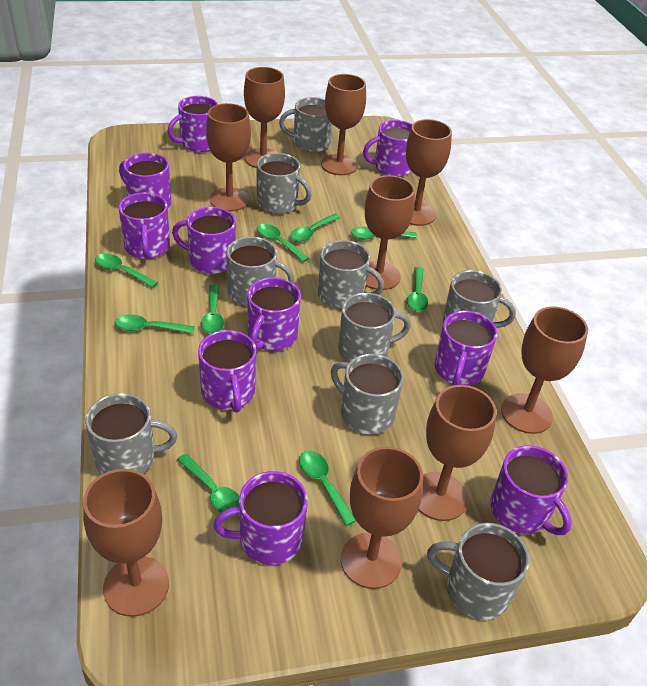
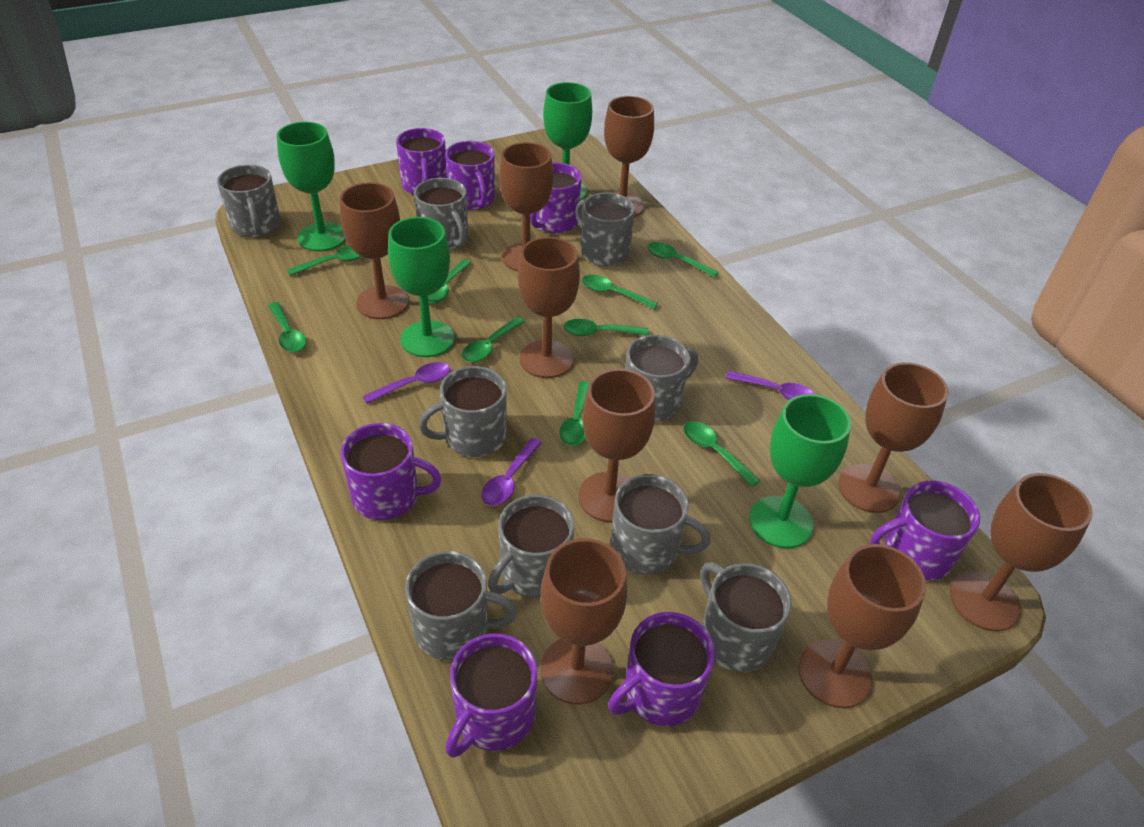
green goblet: none = 0 -> [277,122,345,251] [388,217,455,357] [543,82,592,200] [749,394,851,548] = 4
purple mug: [118,192,170,259] [119,153,171,208] [168,96,218,152] [172,207,236,274] [198,330,256,413] [213,471,308,565] [247,277,301,351] [363,120,413,177] [434,311,497,385] [490,446,572,535] = 10 -> [340,423,442,520] [396,128,447,195] [445,141,495,210] [445,633,537,758] [530,163,582,233] [608,612,715,726] [870,481,980,580] = 7
purple spoon: none = 0 -> [362,362,450,404] [481,438,542,506] [725,371,814,400] = 3

